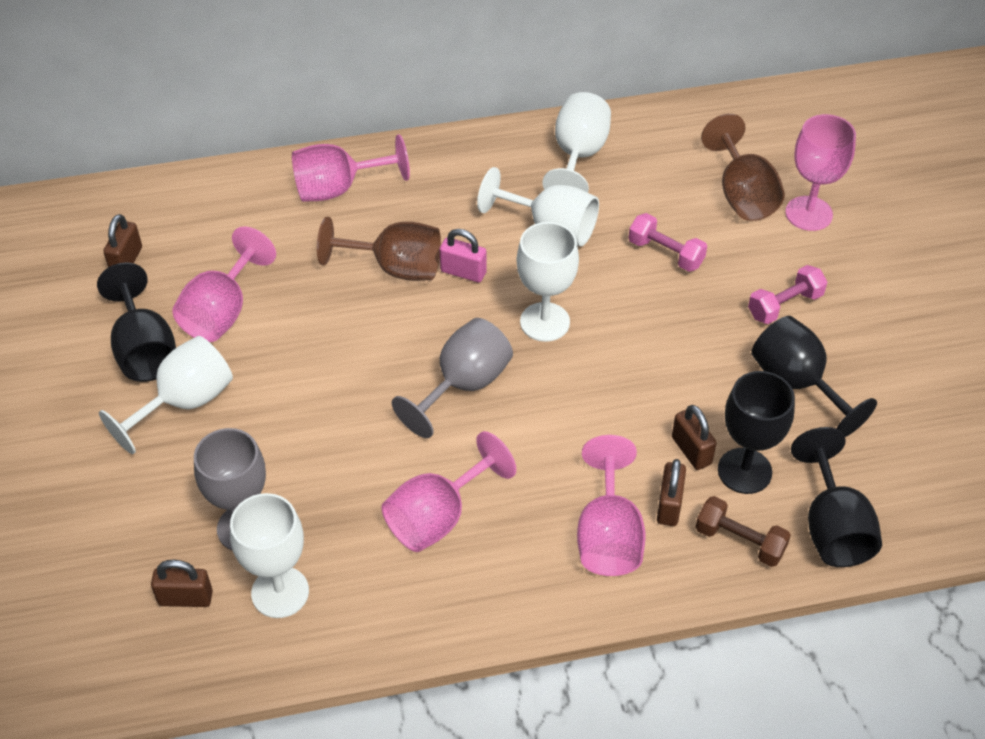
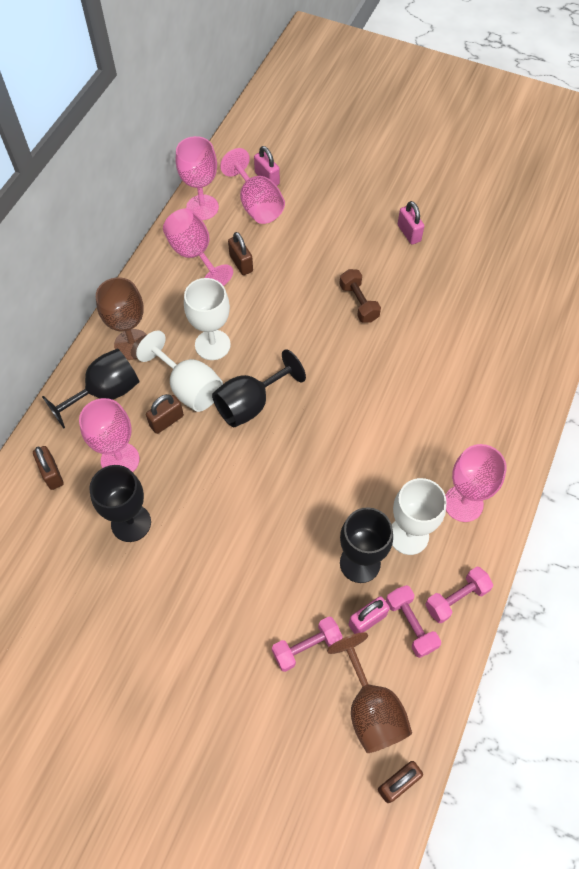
grey goblet: [194,428,266,551] [392,318,513,438] = 2 -> none = 0
pink dumbbell: [629,213,707,272] [748,265,827,324] = 2 -> [272,616,343,672] [386,585,441,658] [425,567,493,623] = 3
pink padlock: [440,229,487,282] = 1 -> [254,146,280,186] [348,596,390,634] [398,201,424,245] = 3
white goblet: [99,336,233,454] [230,493,309,618] [477,167,599,246] [517,222,579,342] [542,92,611,192] = 5 -> [136,330,223,412] [184,278,231,360] [392,478,447,555] = 3

